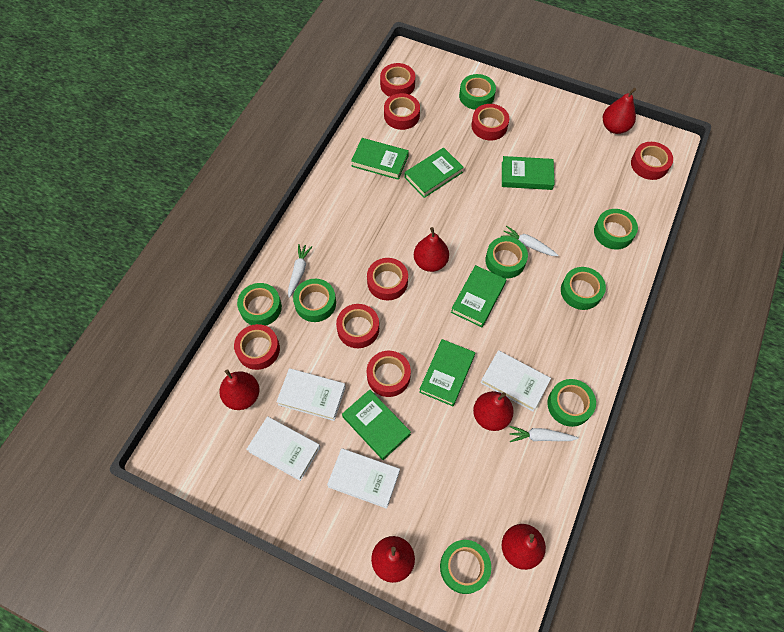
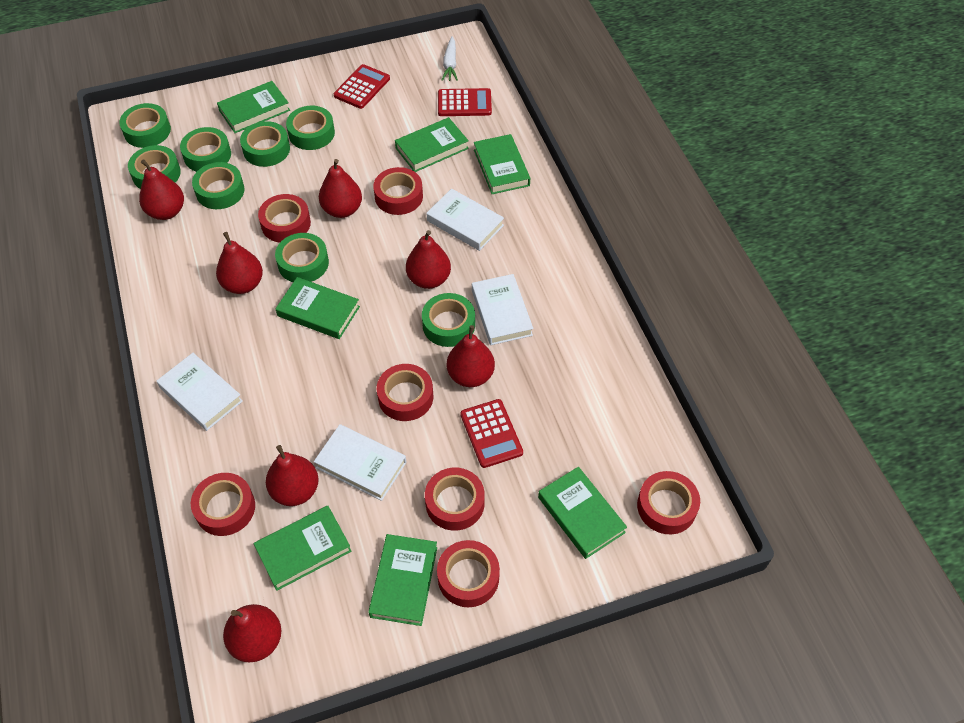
green book: [342,390,411,460] [351,138,409,180] [405,148,464,198] [419,339,475,406] [451,265,506,327] [502,156,555,190] = 6 -> [217,81,290,133] [254,506,351,591] [275,277,360,339] [368,534,437,626] [395,117,469,172] [474,134,530,194] [538,467,627,559] = 7
red calculator: none = 0 -> [334,64,390,109] [438,88,492,116] [460,399,523,468] = 3
red pear: [219,369,259,410] [371,536,415,583] [414,227,449,272] [473,391,514,431] [502,524,546,570] [603,87,636,134] = 6 -> [139,159,184,220] [216,232,263,294] [223,604,281,662] [266,445,319,506] [319,159,362,218] [406,230,451,289] [447,325,495,387] = 7
red tape: [234,324,280,370] [336,304,379,348] [367,258,408,300] [367,351,411,397] [380,63,415,97] [384,93,420,130] [471,104,509,140] [631,142,673,180] = 8 -> [191,473,255,536] [258,194,311,243] [373,167,423,215] [377,364,433,421] [425,468,485,531] [437,540,500,607] [637,471,700,534] = 7
white carrot: [288,244,312,298] [501,226,559,256] [509,426,579,442] = 3 -> [442,36,458,81] = 1

